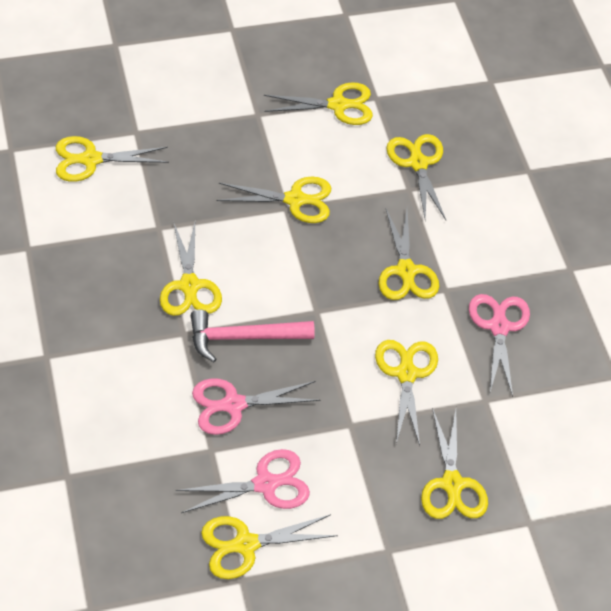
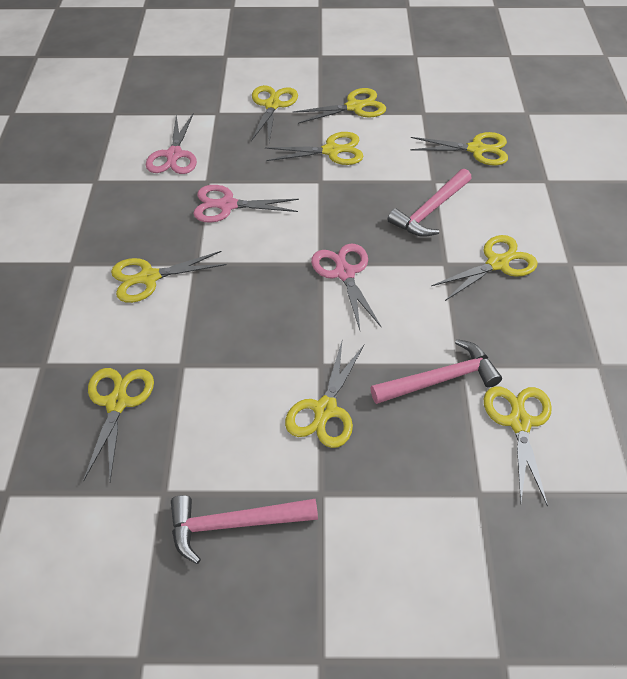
pink hammer: [191,309,315,362] = 1 -> [171,495,318,564] [370,339,502,404] [388,169,472,237] = 3

